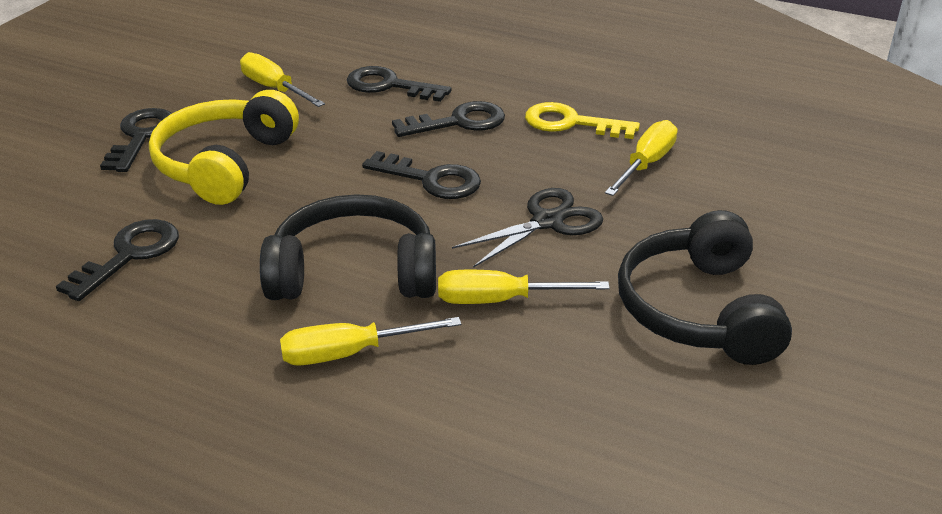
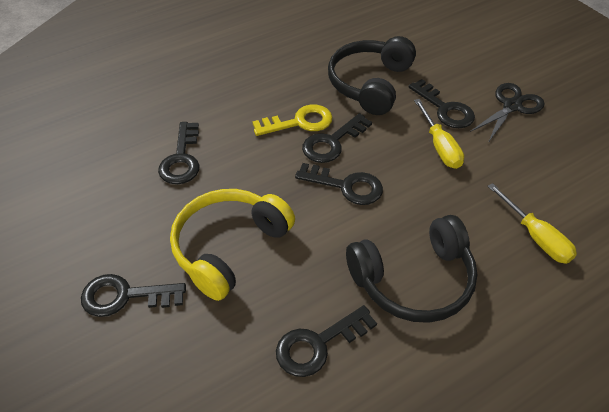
black key: [56,219,179,301] [100,108,172,172] [347,66,451,102] [362,151,481,199] [392,101,505,137] = 5 -> [81,274,186,317] [158,122,200,184] [276,305,377,377] [295,163,383,205] [302,113,372,163] [409,79,475,128] = 6
yellow screwdriver: [240,52,325,107] [280,317,461,366] [438,270,610,304] [605,120,677,196] = 4 -> [414,99,464,169] [488,183,577,264] = 2

